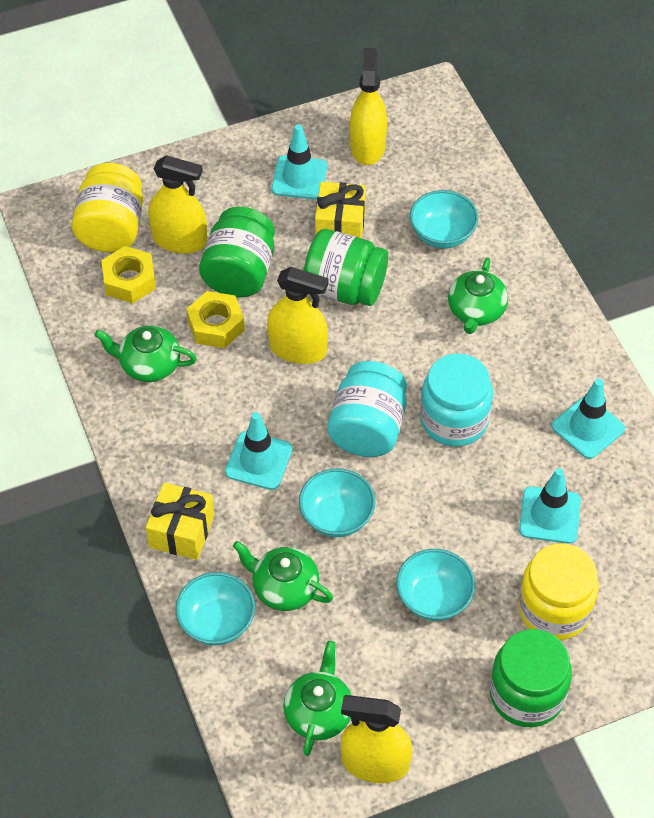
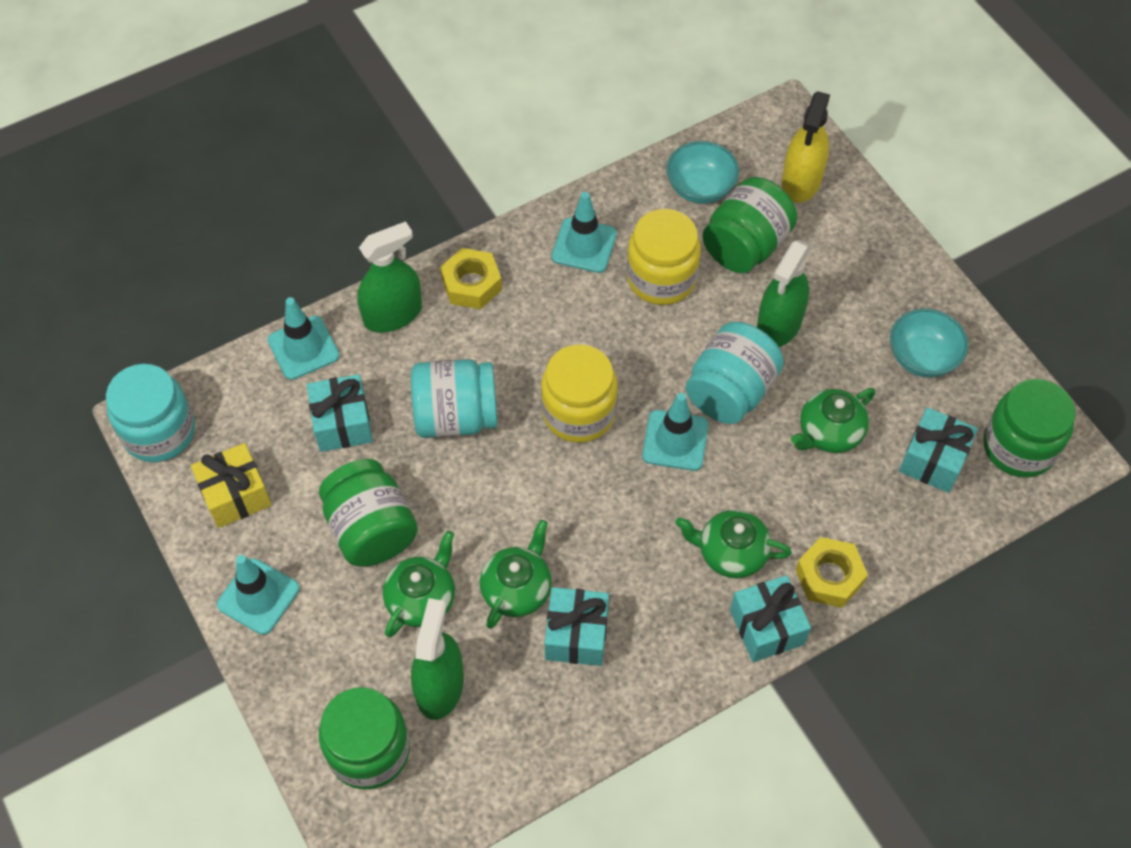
green jar: [199,207,275,298] [304,229,388,306] [490,629,572,727] = 3 -> [319,459,418,567] [319,687,410,790] [702,177,797,273] [983,379,1076,478] = 4
green spray bottle: none = 0 -> [357,221,422,333] [411,598,464,720] [757,240,811,347] = 3
turquoise bowl: [175,572,255,646] [299,468,376,537] [396,549,475,621] [410,190,478,248] = 4 -> [667,141,739,204] [890,308,968,378] = 2
turquoise gift: none = 0 -> [307,374,373,452] [545,587,609,666] [730,575,811,662] [899,407,978,493] = 4
turquoise jar: [327,361,407,457] [420,354,493,447] = 2 -> [106,364,195,462] [411,359,498,438] [686,322,784,424] = 3
yellow gift: [146,482,214,560] [315,181,366,238] = 2 -> [191,443,272,528] = 1
yellow spray bottle: [148,155,207,254] [267,267,329,364] [341,695,412,783] [350,48,387,165] = 4 -> [782,91,830,203] = 1

